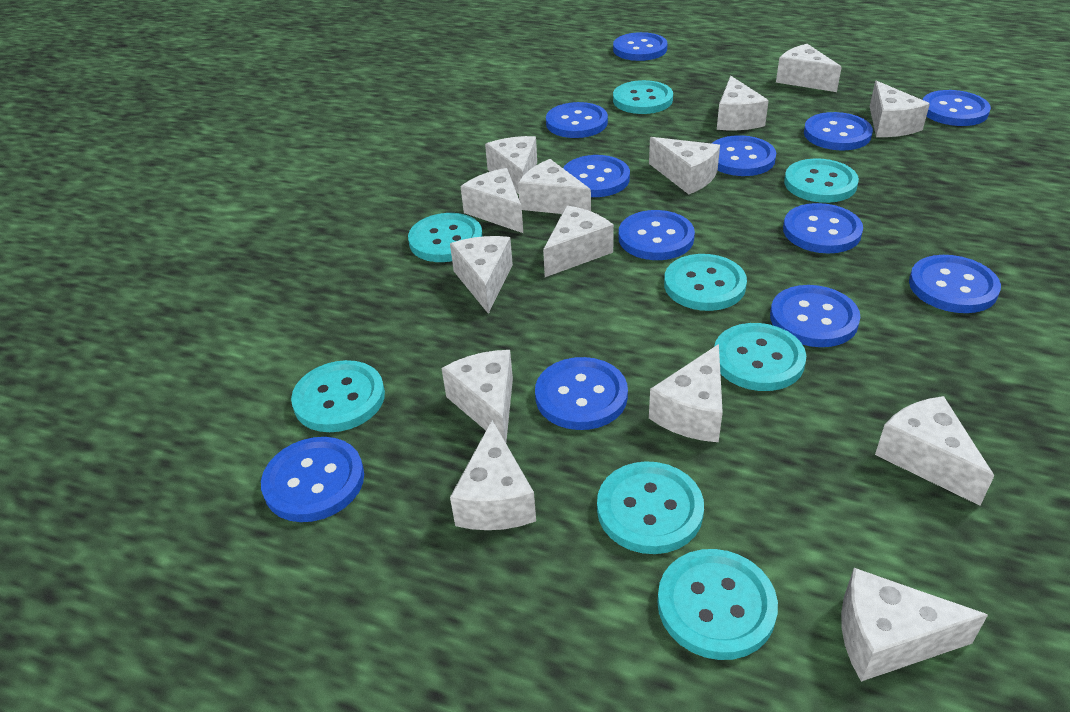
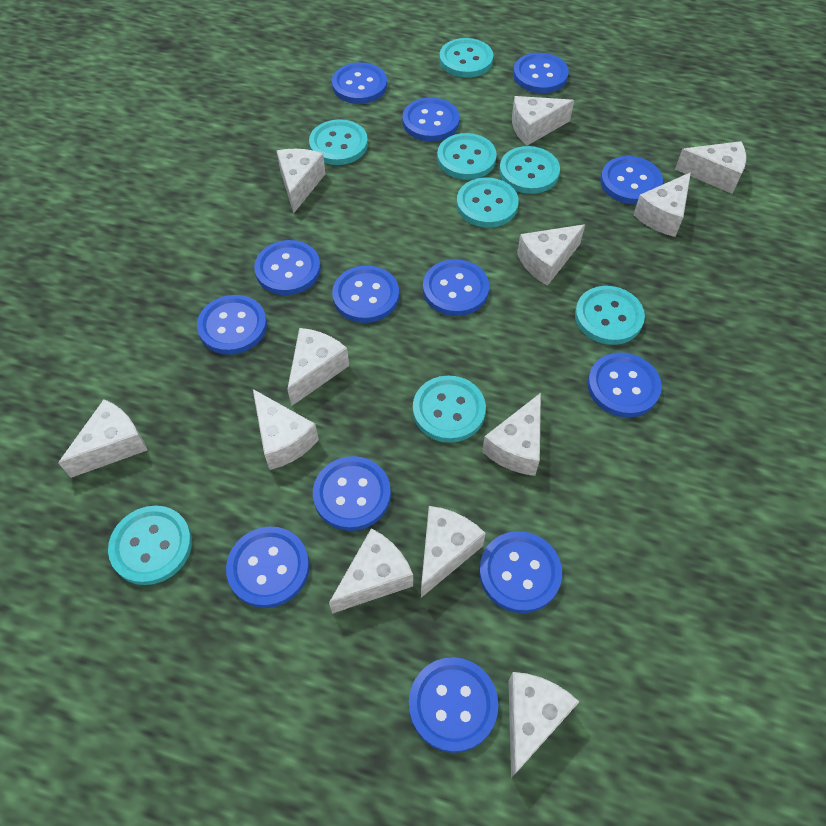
blue button: [261,437,364,522] [535,357,628,430] [546,102,608,138] [563,155,630,197] [613,32,668,61] [619,210,695,260] [711,135,776,176] [770,285,861,347] [783,203,863,253] [804,112,873,150] [909,255,1001,313] [923,90,991,126] = 12 -> [197,295,267,355] [226,526,309,608] [254,240,321,295] [313,456,391,531] [332,62,387,104] [332,266,399,323] [402,98,460,142] [409,657,498,753] [423,259,489,316] [479,531,562,613] [513,53,569,93] [588,353,662,418] [600,156,663,204] = 13
white cheese: [442,350,513,443] [450,236,513,314] [450,420,536,530] [461,168,523,233] [485,136,537,194] [518,159,591,214] [543,206,614,277] [649,137,720,194] [649,344,723,442] [717,76,769,130] [776,44,842,92] [841,568,988,682] [869,81,930,137] [875,396,994,506] = 14 -> [58,399,147,478] [253,389,319,470] [277,149,326,214] [287,328,349,406] [329,528,413,614] [421,506,486,598] [482,393,541,476] [509,672,579,778] [512,96,574,146] [517,224,585,286] [633,172,691,237] [675,141,746,193] = 12

